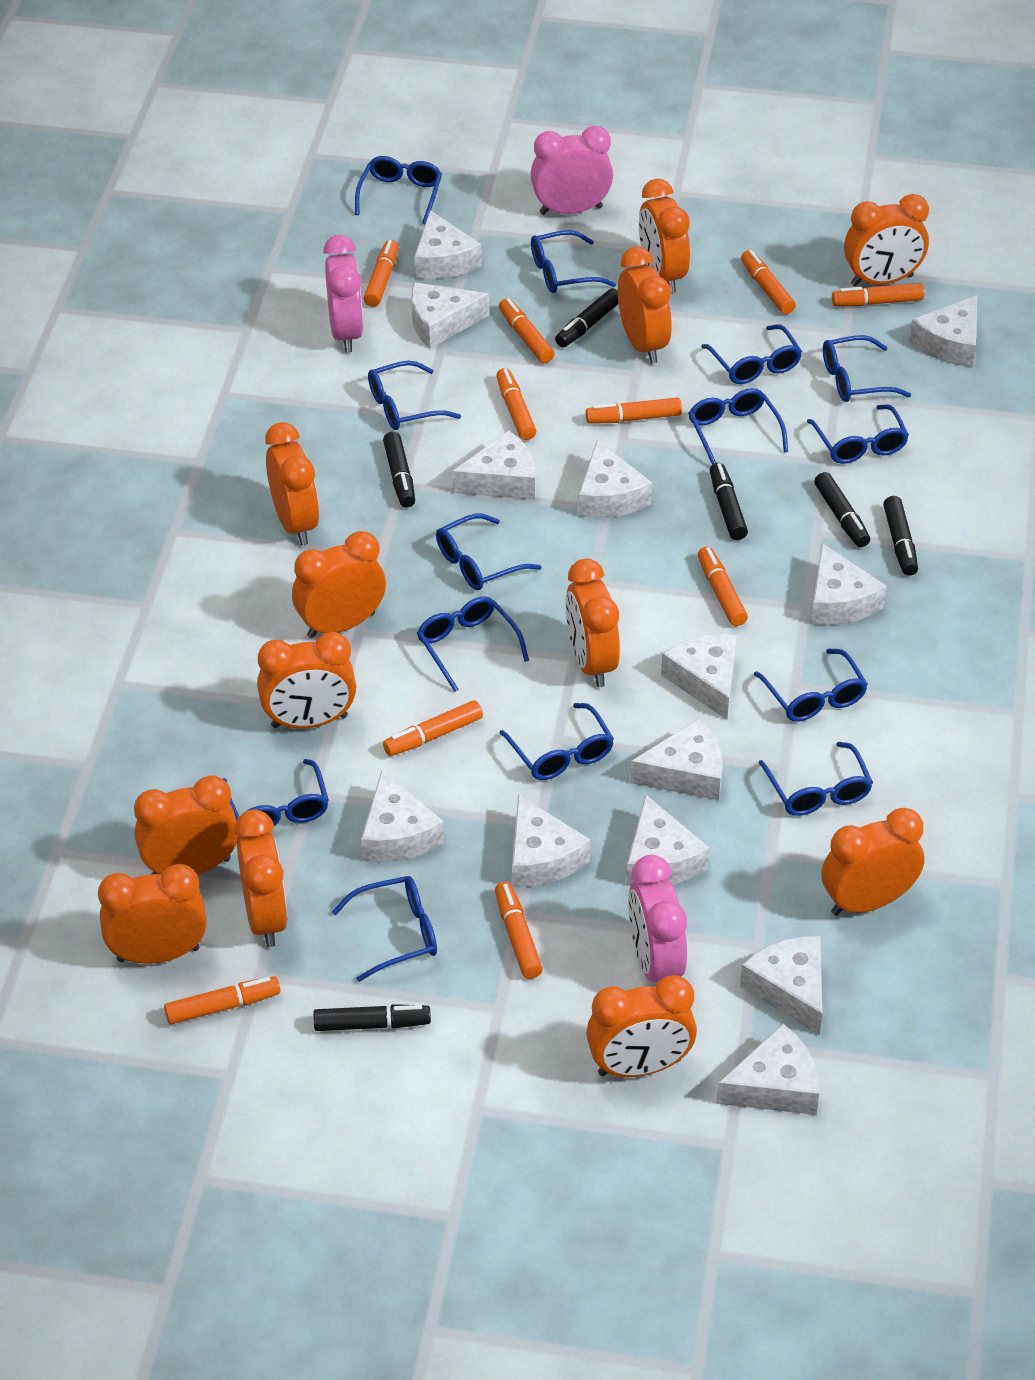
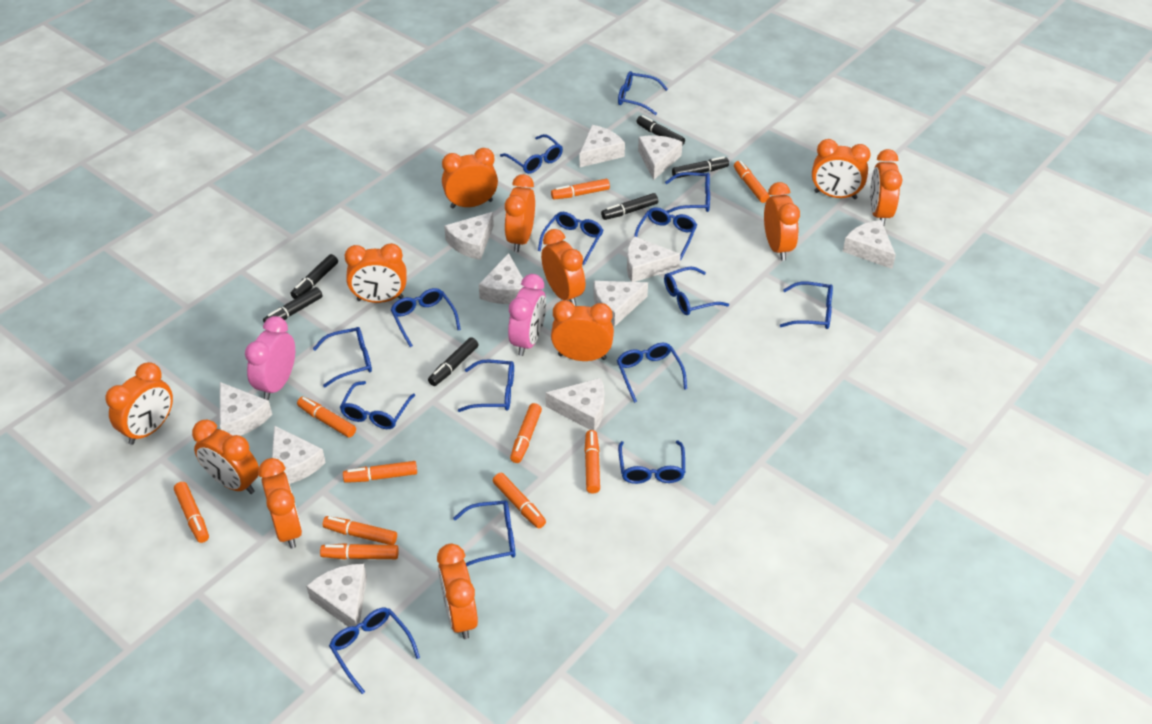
blue glasses: [223,759,329,827] [332,876,437,982] [355,156,442,224] [368,361,461,430] [417,596,529,692] [436,514,542,590] [500,703,614,780] [531,230,616,293] [688,388,788,465] [701,324,802,384] [754,649,868,721] [759,742,873,816] [807,404,909,464] [823,335,911,402] = 14 -> [313,327,372,387] [329,607,420,694] [340,381,415,429] [390,288,461,347] [453,501,515,566] [458,360,514,412] [500,134,563,174] [538,212,603,265] [617,343,687,403] [618,71,668,115] [618,440,685,484] [634,207,697,260] [664,267,729,315] [665,172,710,213] [780,282,833,329] = 15
pink clock: [323,235,363,352] [530,126,613,215] [628,855,687,982] = 3 -> [245,316,295,400] [508,274,546,356] = 2
white cheese: [361,770,444,862] [411,282,489,348] [414,210,482,279] [452,430,535,500] [512,795,591,887] [578,440,652,518] [626,794,709,886] [630,718,723,800] [661,634,737,720] [716,1024,819,1115] [740,936,822,1035] [811,543,886,625] [910,295,977,367] = 13 -> [220,382,272,436] [272,425,326,484] [306,564,367,627] [444,212,494,260] [479,253,524,304] [545,378,605,431] [579,125,625,168] [593,281,648,327] [627,236,681,282] [638,136,683,180] [843,220,896,269] = 11

